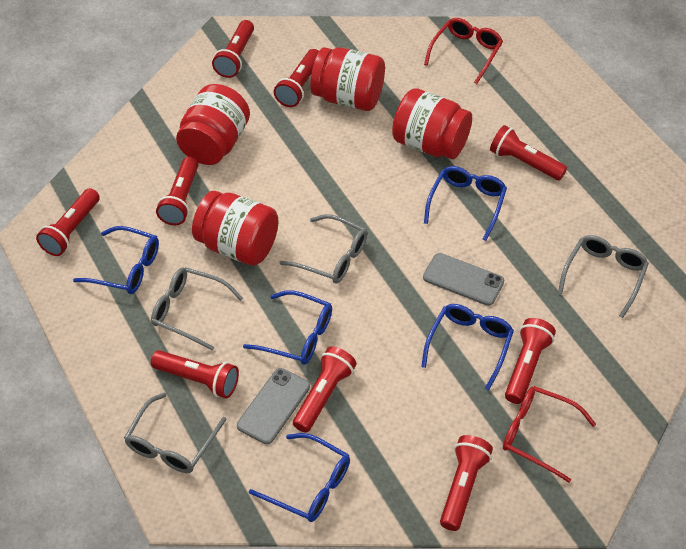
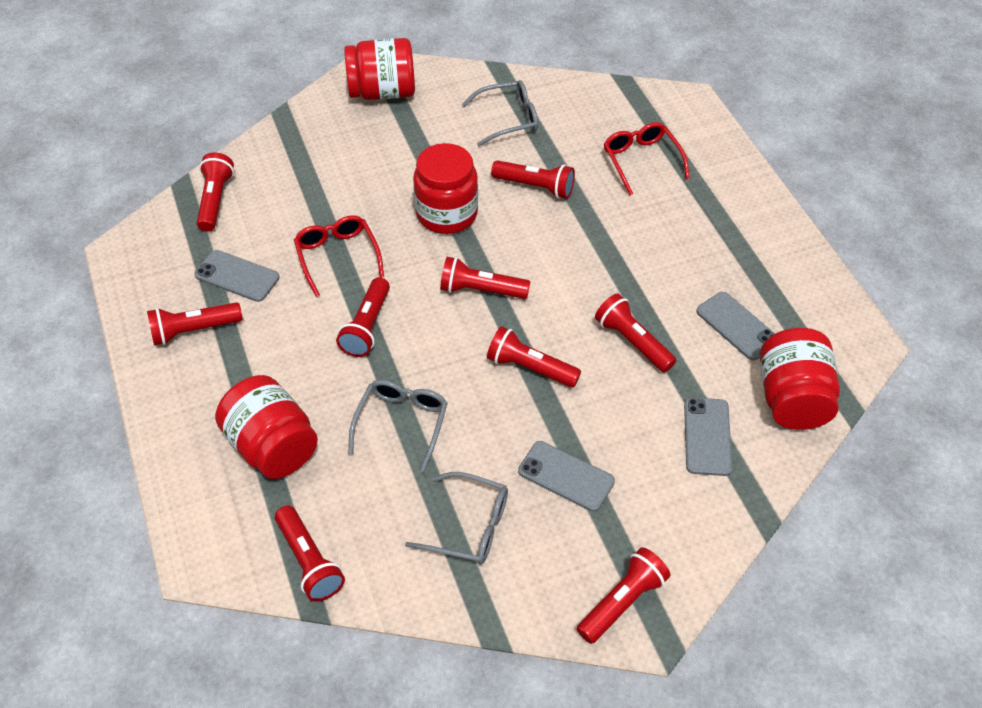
blue glasses: [73,226,159,294] [243,290,332,365] [249,433,350,522] [421,304,514,391] [424,166,507,241] = 5 -> none = 0
grey glasses: [124,392,227,473] [151,267,243,351] [280,214,367,284] [558,235,649,318] = 4 -> [348,380,448,472] [405,472,508,564] [462,80,538,146] = 3
grey phone: [237,368,310,444] [423,253,504,306] = 2 -> [194,250,280,302] [518,441,615,512] [684,397,732,476] [696,292,775,361] = 4

